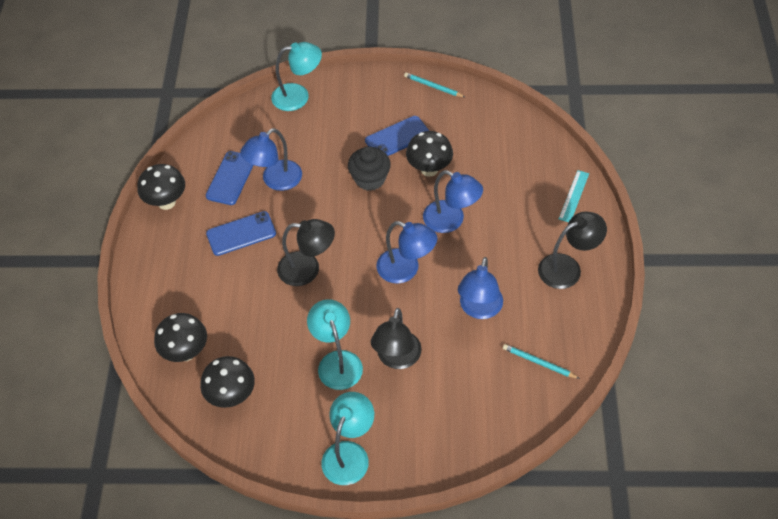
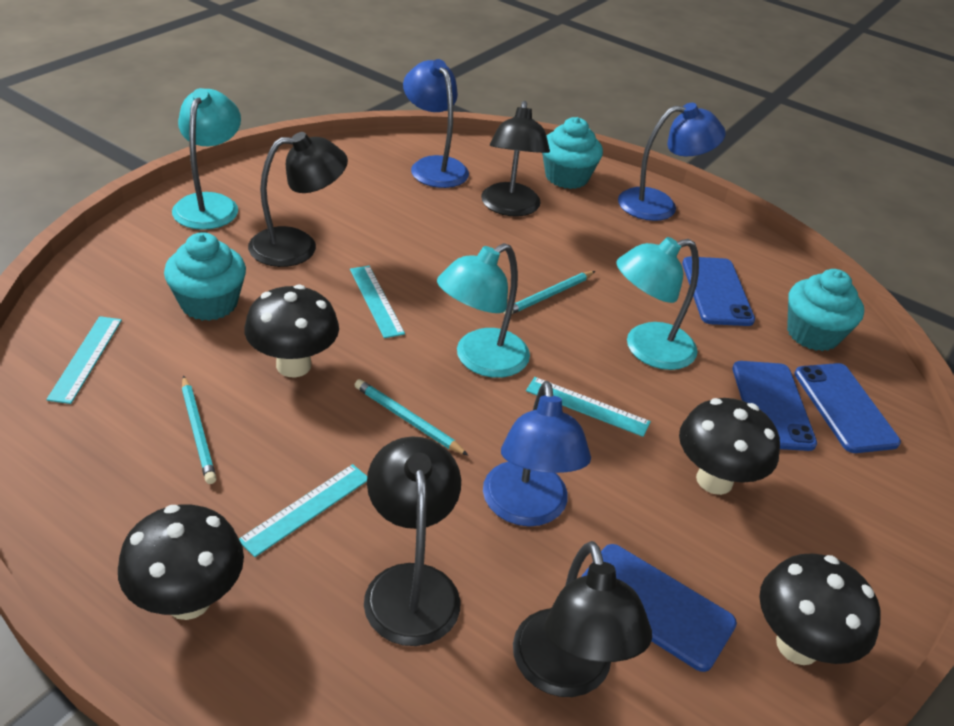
black cupcake: [348,146,391,191] = 1 -> none = 0
black lamp: [277,219,335,286] [371,308,422,369] [538,212,607,289] = 3 -> [248,132,348,267] [364,436,461,646] [481,101,550,217] [513,541,652,697] = 4
blue lamp: [240,128,302,191] [376,221,437,284] [423,170,483,233] [458,257,503,319] = 4 -> [403,59,469,188] [483,381,591,527] [618,103,726,221] = 3
blue phone: [206,151,254,205] [206,211,276,256] [365,116,429,156] = 3 -> [581,544,737,672] [682,257,755,326] [732,361,817,451] [794,363,901,453] = 4
turquoise cupcake: none = 0 -> [164,232,246,321] [542,117,603,189] [787,269,864,351] = 3
turquoise pencil: [404,72,465,97] [503,344,580,379] = 2 -> [182,376,217,484] [355,379,468,455] [504,271,595,314] = 3
turquoise ruler: [559,170,589,222] = 1 -> [46,316,122,404] [239,464,367,557] [350,266,405,338] [526,377,651,437] = 4

